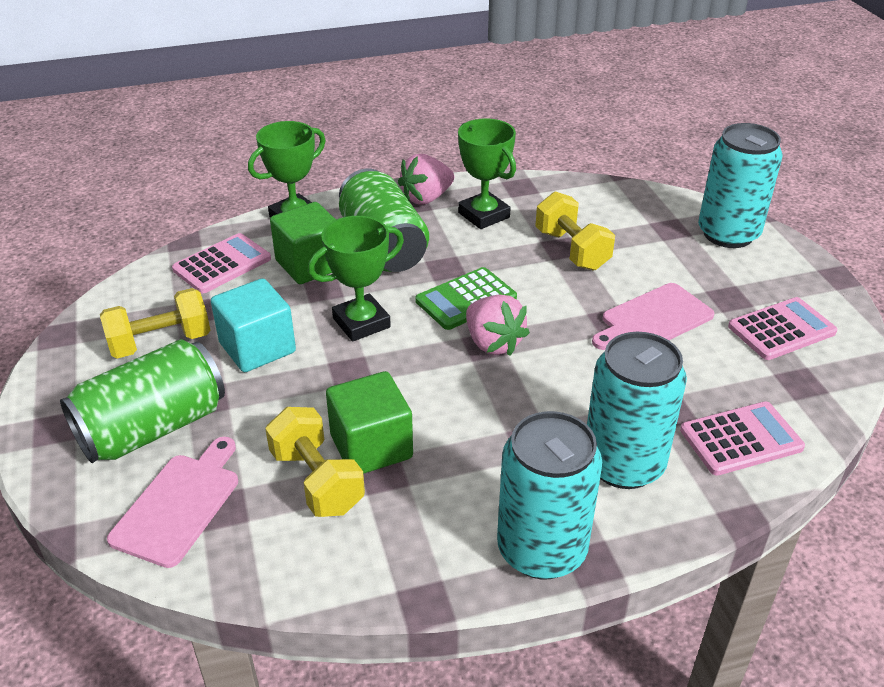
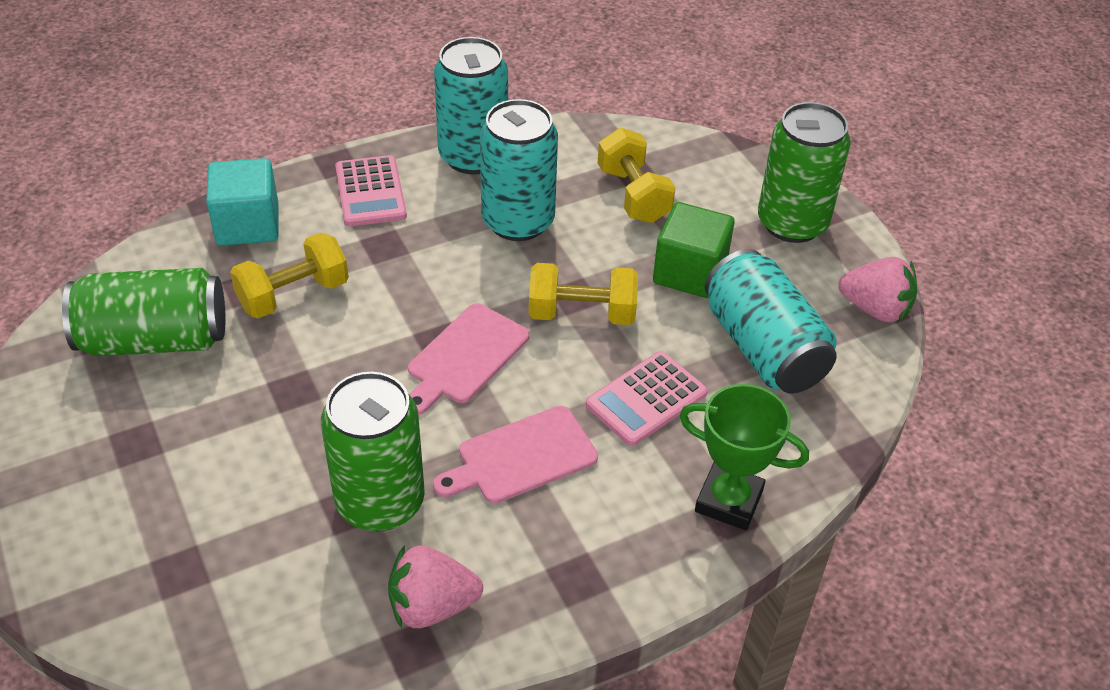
green calculator: [415,267,517,330] = 1 -> none = 0
green can: [60,339,225,463] [339,169,429,272] = 2 -> [62,268,226,356] [321,372,425,531] [758,102,851,243] = 3
green cube: [270,202,336,284] [326,371,413,474] = 2 -> [653,202,735,298] = 1
green trophy: [248,121,326,218] [308,216,404,342] [458,118,516,229] = 3 -> [679,384,809,530] = 1
pink calculator: [172,233,271,293] [680,402,805,476] [728,297,838,360] = 3 -> [335,155,407,226] [586,351,707,446] = 2

